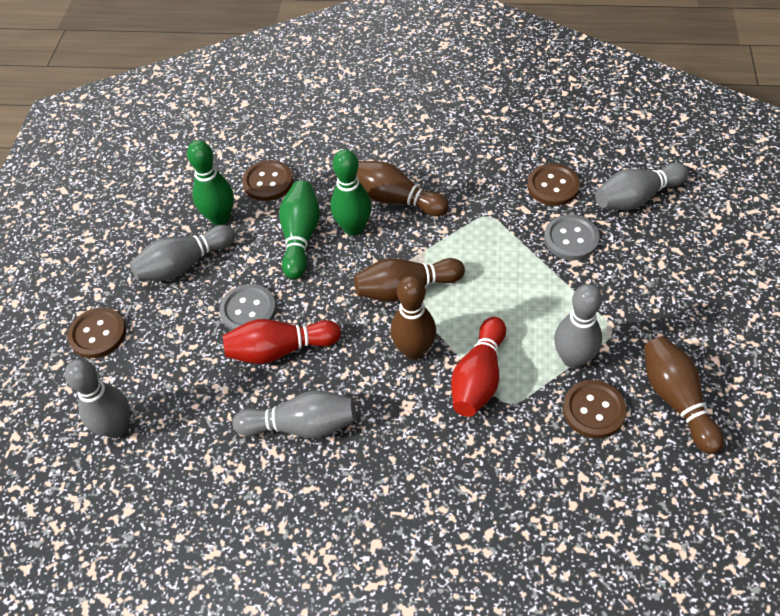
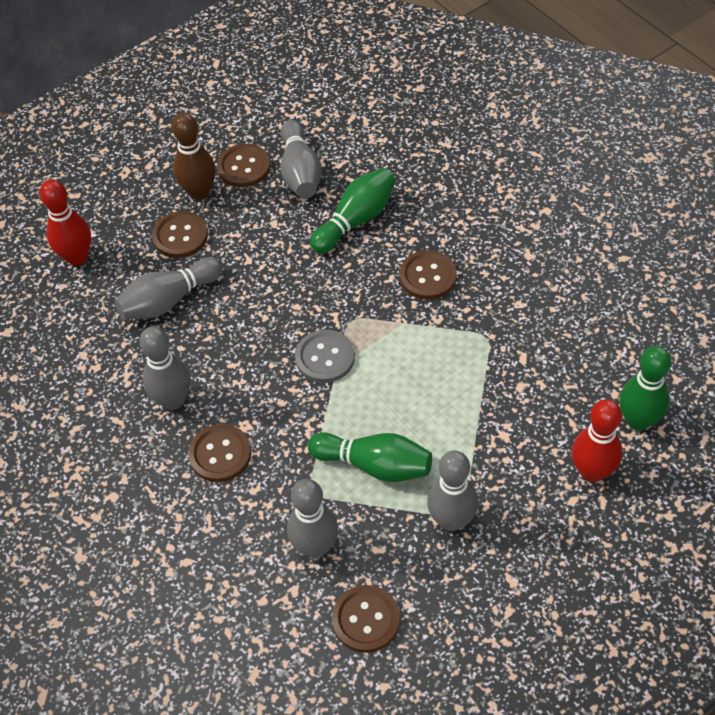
brown bowling pin: [354,258,465,301] [357,161,449,216] [390,276,436,360] [644,336,724,454] = 4 -> [172,112,216,200] = 1
brown button: [68,307,126,358] [242,160,293,201] [527,164,580,206] [563,380,627,438] = 4 -> [152,211,208,258] [188,424,251,482] [217,144,270,188] [332,585,400,653] [400,250,457,300] = 5
grey button: [219,284,276,330] [544,215,599,260] = 2 -> [295,330,355,383] = 1

